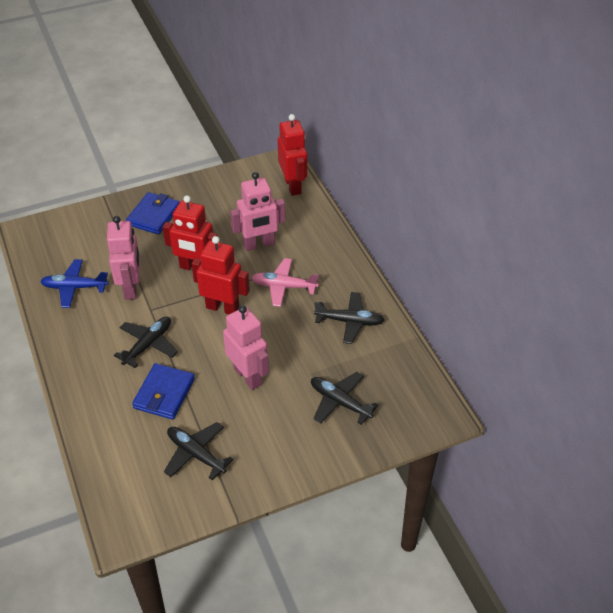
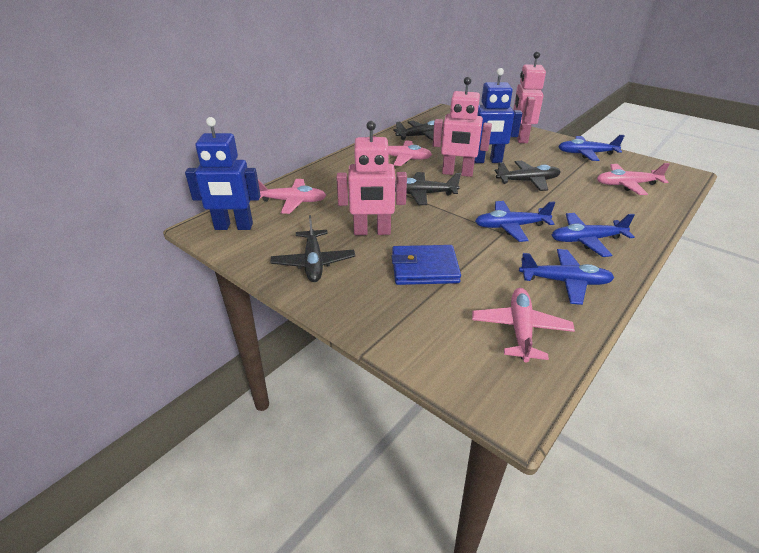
blue plane: [40,259,109,308] = 1 -> [475,201,555,242] [519,249,614,305] [551,213,635,257] [558,135,625,161] = 4
blue robot: none = 0 -> [185,117,261,230] [474,68,522,163] = 2
blue wallet: [126,192,180,235] [132,363,195,419] = 2 -> [392,245,461,285] = 1
pink plane: [251,258,319,307] = 1 -> [258,179,326,214] [373,136,432,166] [472,288,575,362] [597,163,670,195] = 4
red robot: [163,195,218,270] [192,236,250,314] [278,114,307,196] = 3 -> none = 0

